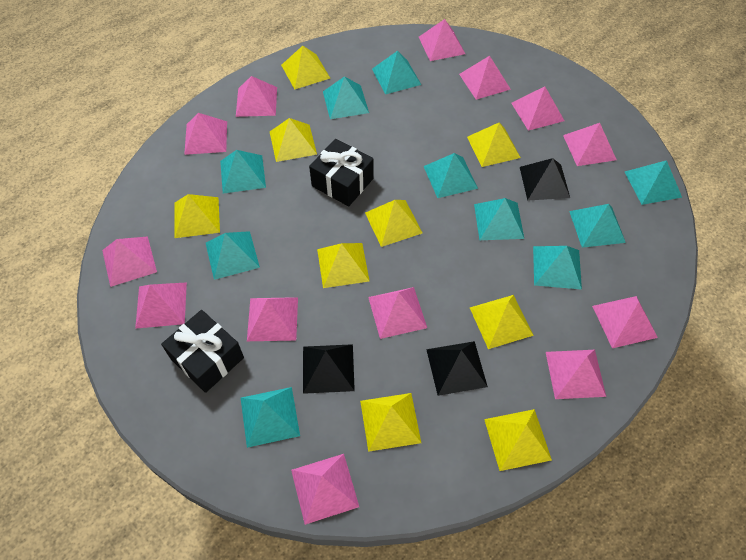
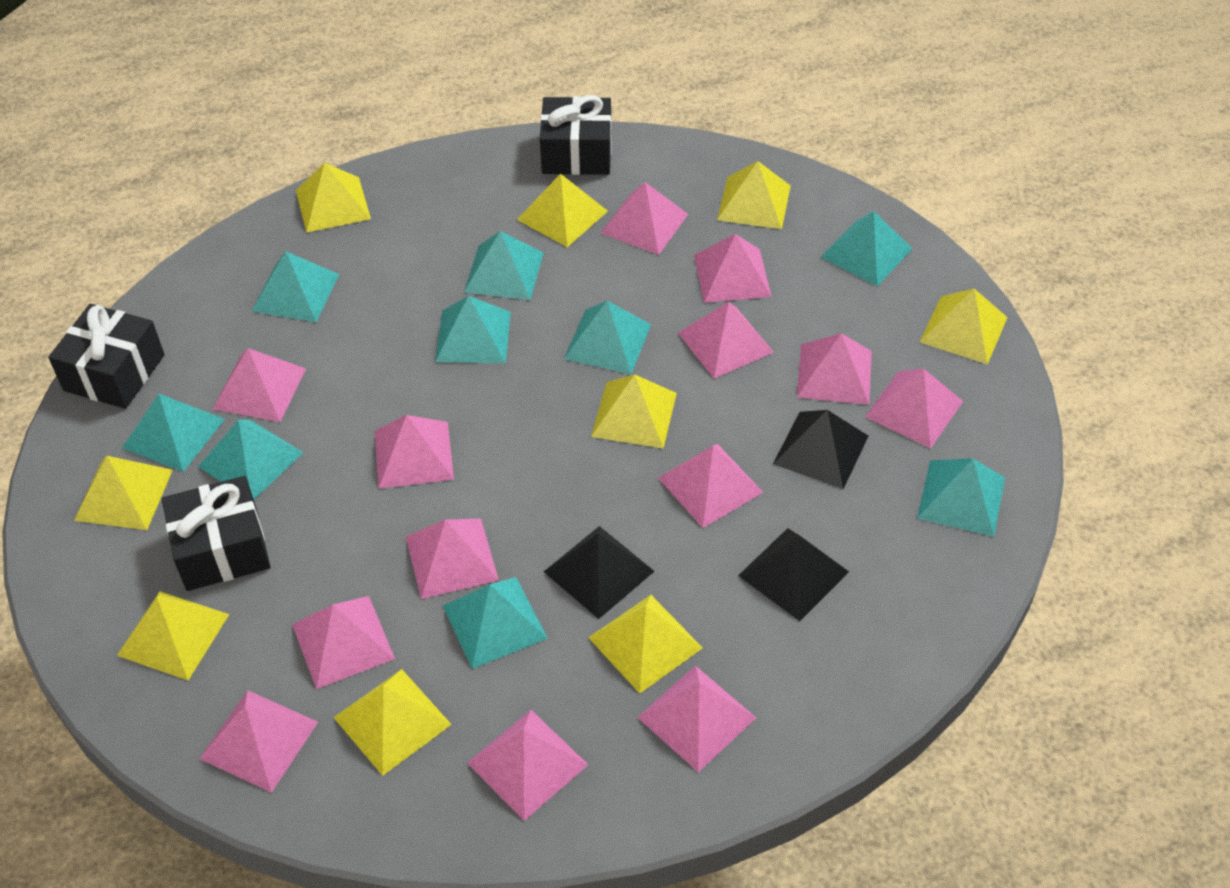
black gift: [161,310,244,393] [309,139,374,207] = 2 -> [48,304,165,409] [162,476,271,591] [540,95,611,175] = 3
turquoise pyramid: [206,231,260,280] [220,150,266,194] [241,387,300,448] [323,76,369,119] [372,51,421,94] [424,153,478,198] [474,198,524,240] [533,246,582,290] [569,204,626,248] [625,160,682,205] = 10 -> [122,394,225,472] [198,420,304,499] [252,252,339,322] [435,296,511,363] [443,577,548,669] [464,231,544,300] [564,301,651,374] [821,211,913,286] [917,458,1005,537] = 9

